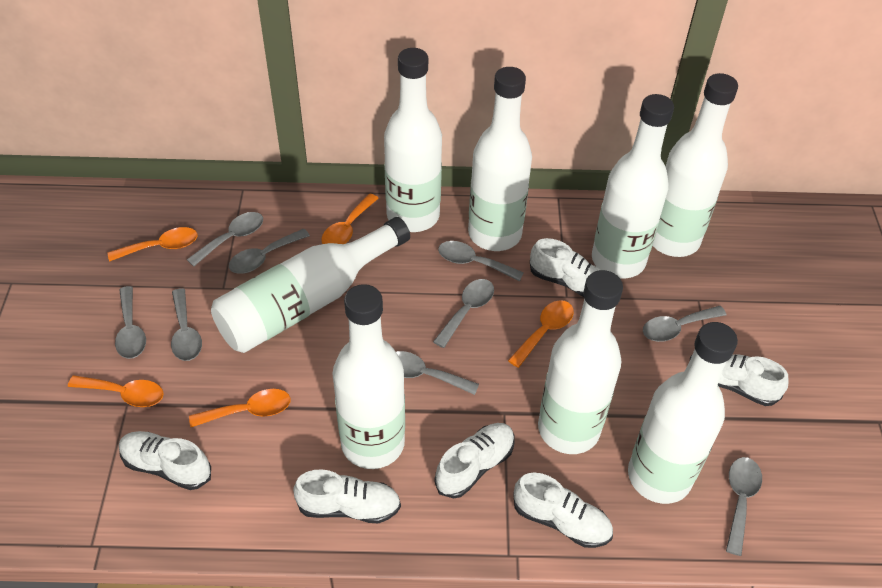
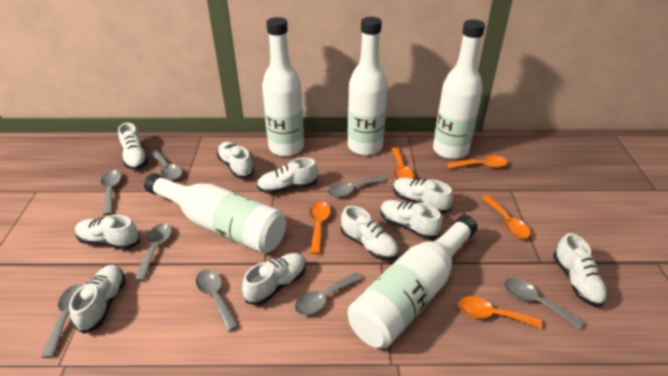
grey spoon: [115,286,146,359] [171,288,202,361] [187,212,263,266] [229,229,310,274] [396,351,479,395] [433,279,494,348] [438,241,524,282] [643,306,726,342] [726,457,762,556] = 9 -> [42,284,83,358] [101,170,121,215] [134,223,172,281] [150,150,182,180] [196,269,238,332] [295,272,362,315] [328,175,386,197] [504,278,584,329] = 8
white bottle: [211,217,410,353] [332,284,405,469] [384,48,442,232] [468,67,532,251] [538,270,623,454] [592,94,674,278] [628,322,738,504] [653,73,738,257] = 8 -> [144,173,286,254] [262,17,304,157] [348,17,388,156] [348,215,478,348] [433,19,485,159] = 5
white shoe: [119,431,211,490] [293,469,401,523] [434,423,514,498] [513,473,613,548] [530,238,601,297] [690,355,788,406] = 6 -> [69,265,125,334] [75,215,140,250] [118,123,148,170] [217,142,254,179] [242,253,306,306] [257,158,318,194] [341,206,399,260] [380,200,442,239] [393,178,453,214] [553,233,608,307] = 10

